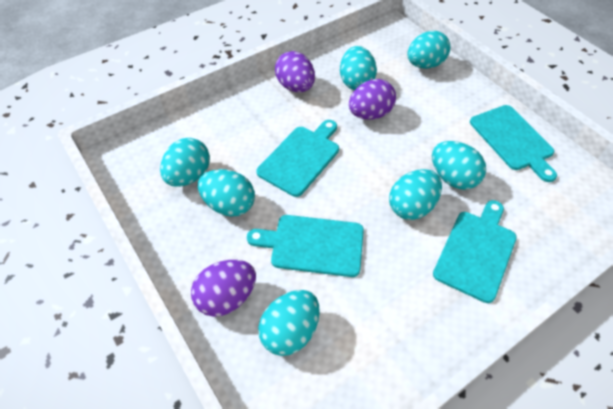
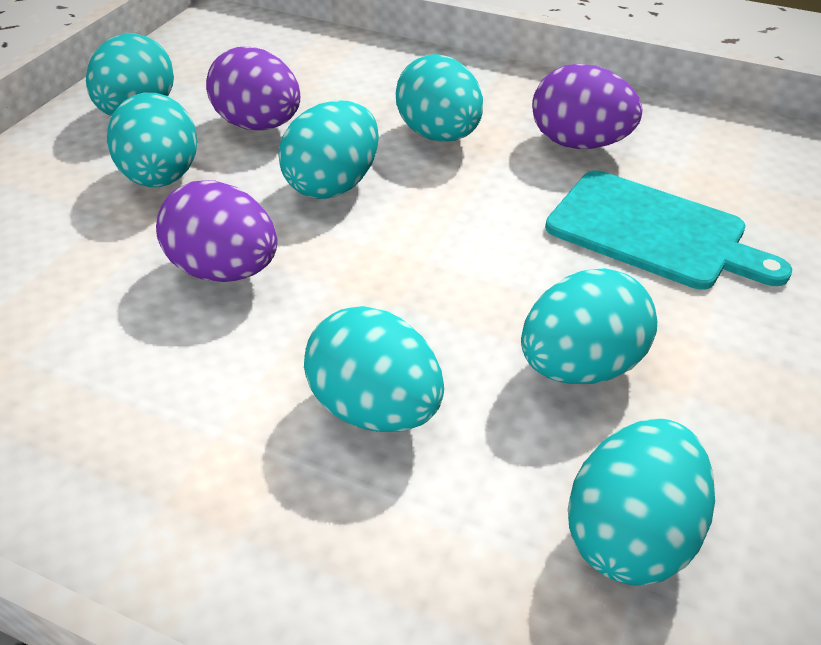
turquoise cutting board: [247,215,364,277] [256,120,339,197] [433,200,517,303] [470,105,557,182] = 4 -> [545,171,792,290] = 1

